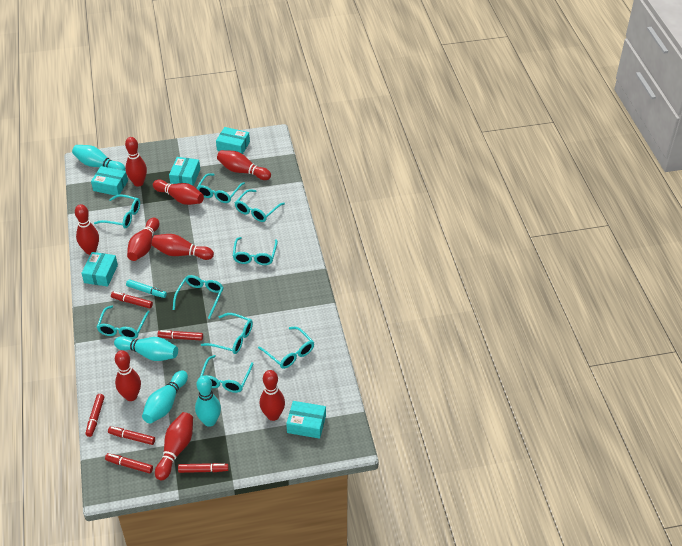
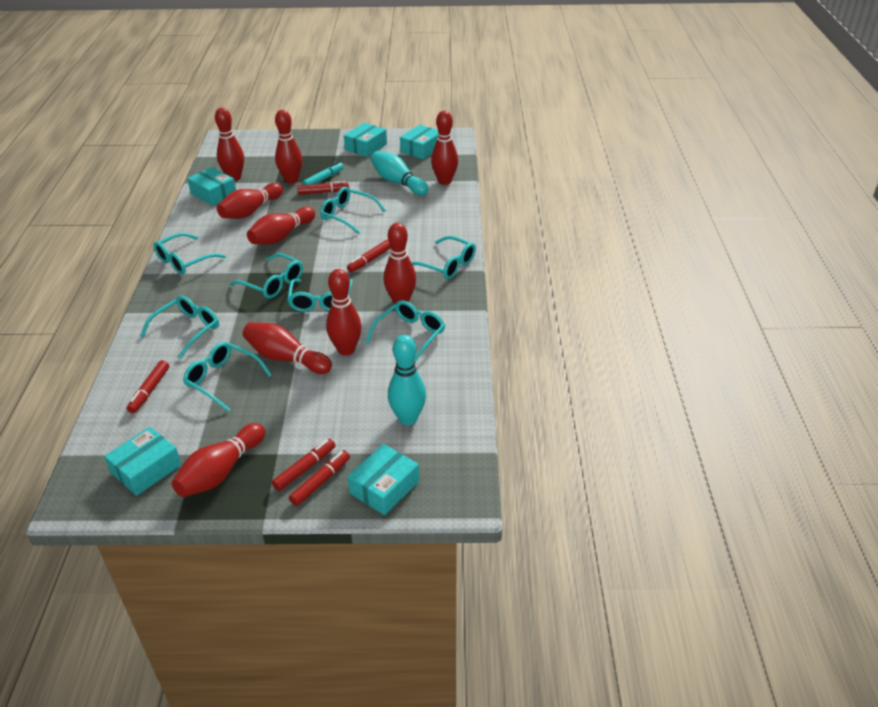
red marker: [86,394,104,437] [105,453,153,473] [108,426,155,445] [111,291,153,309] [158,330,203,341] [178,463,229,473] = 6 -> [127,360,169,413] [272,439,336,491] [289,450,350,506] [297,181,349,195] [347,240,391,273] = 5
turquoise bowling pin: [72,145,126,171] [114,336,178,361] [142,370,188,423] [195,376,221,427] = 4 -> [371,151,429,196] [388,335,426,425] = 2
turquoise glasses: [94,194,140,228] [97,306,149,339] [173,275,224,319] [197,173,245,203] [200,355,254,393] [201,313,253,354] [233,237,278,265] [235,189,285,222] [258,327,314,369] = 9 -> [140,296,219,359] [153,233,226,275] [183,342,272,412] [230,253,303,298] [287,279,353,312] [320,187,386,234] [366,300,445,362] [411,236,476,279] = 8

